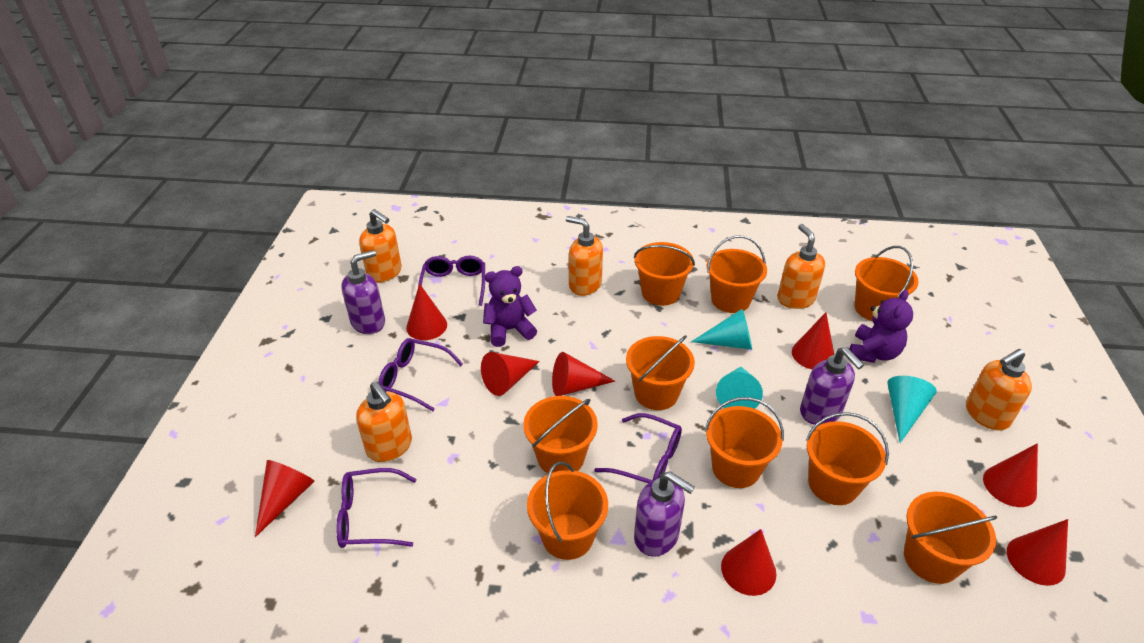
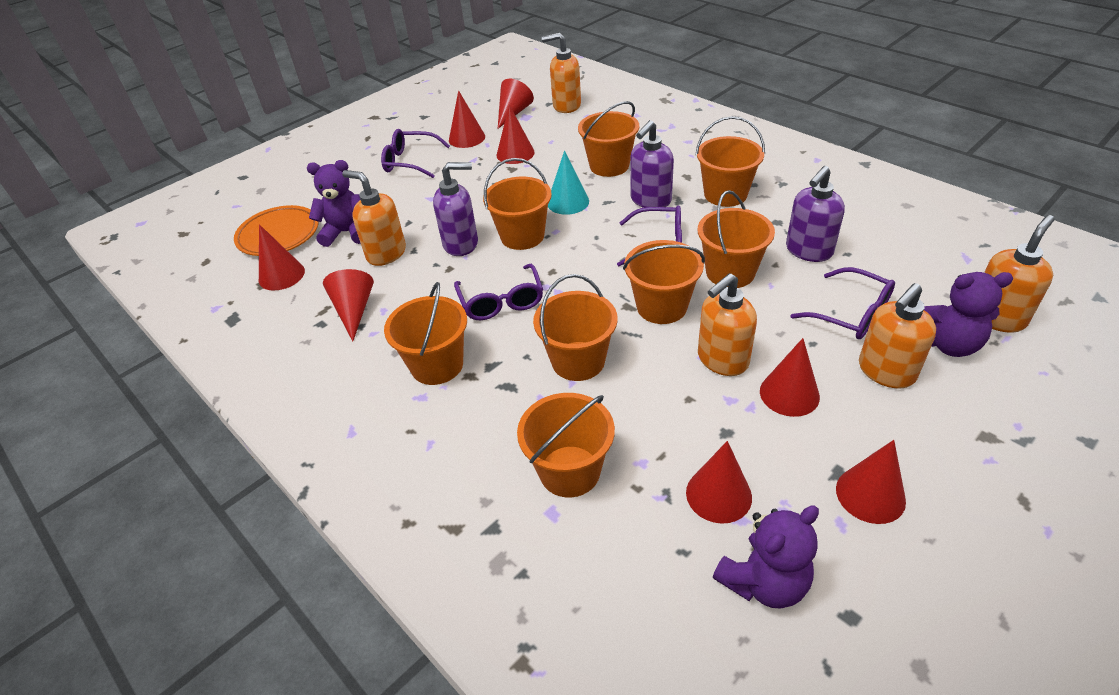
orange bucket: [523,396,598,473] [527,461,608,560] [626,335,695,410] [634,242,695,306] [705,397,784,488] [707,236,767,313] [806,412,889,505] [855,246,919,321] [904,492,997,584] = 9 -> [384,282,467,385] [483,158,552,250] [517,393,615,498] [533,274,617,381] [578,101,639,177] [623,240,705,324] [696,116,765,207] [698,190,775,288] = 8
orange plate: none = 0 -> [234,205,319,256] = 1
purple teddy bear: [483,266,537,347] [849,290,913,363] = 2 -> [307,160,361,247] [713,506,819,609] [924,272,1013,357] = 3
turquoise cone: [691,309,752,350] [716,367,763,409] [887,376,937,443] = 3 -> [548,151,589,215] = 1

